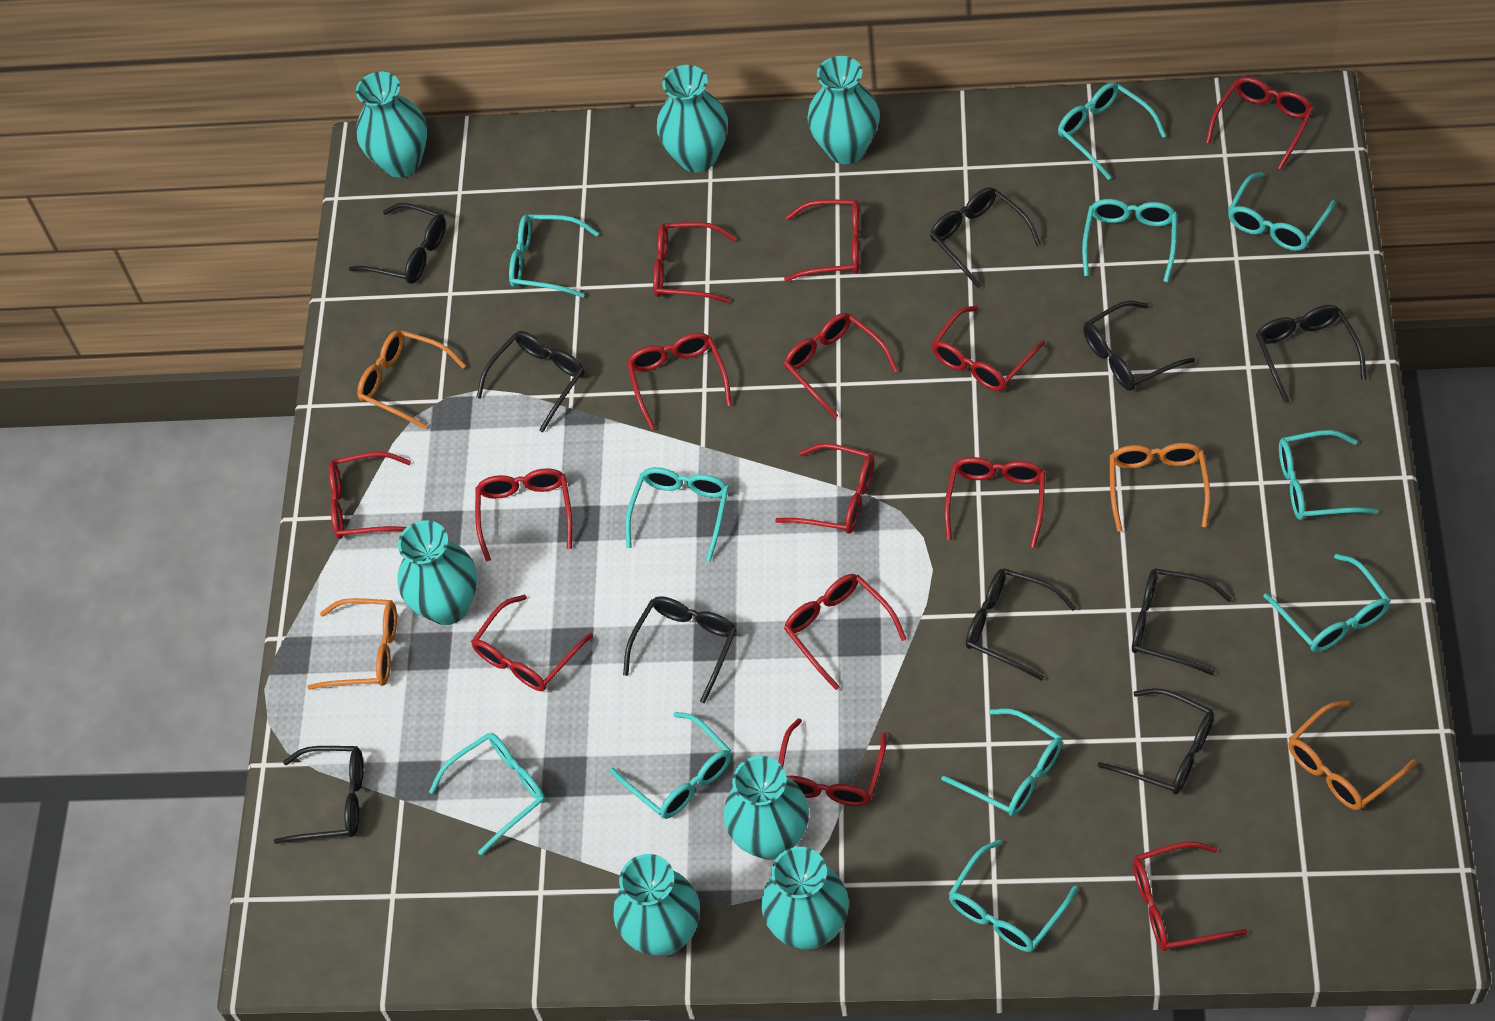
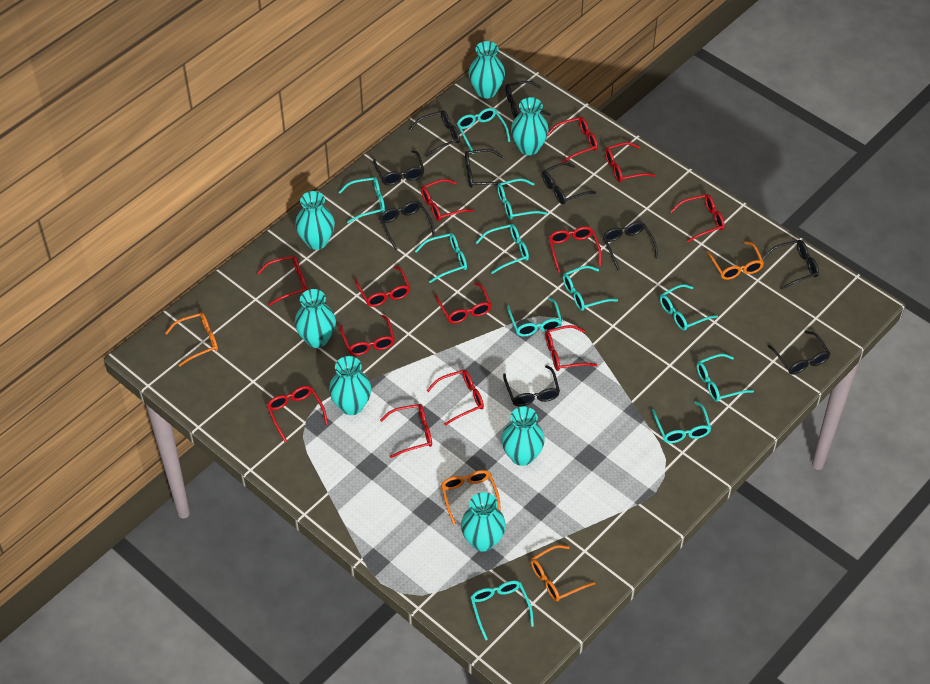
red glasses: [329,452,411,539] [471,595,593,691] [475,468,572,561] [627,333,732,429] [653,222,736,303] [775,443,874,534] [778,718,887,806] [784,200,860,281] [784,313,898,419] [784,574,906,690] [932,306,1045,391] [944,457,1045,548] [1133,842,1247,951] [1206,77,1313,170] = 14 -> [257,255,307,306] [267,386,328,442] [340,315,395,356] [354,266,410,307] [380,404,432,458] [421,179,474,221] [427,370,484,426] [435,282,492,323] [545,325,597,371] [548,117,598,163] [549,226,601,273] [605,142,655,182] [671,194,725,242] = 13

